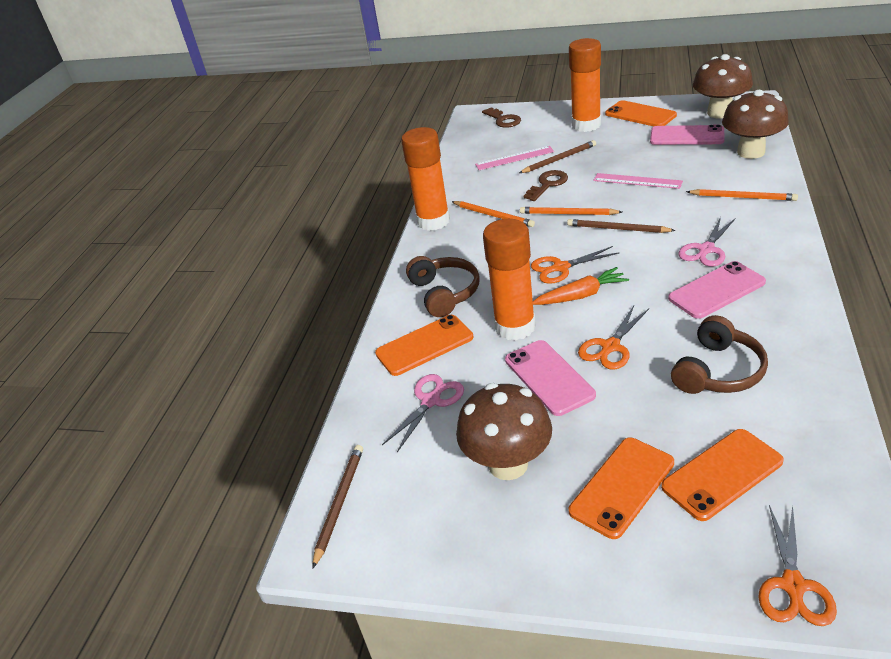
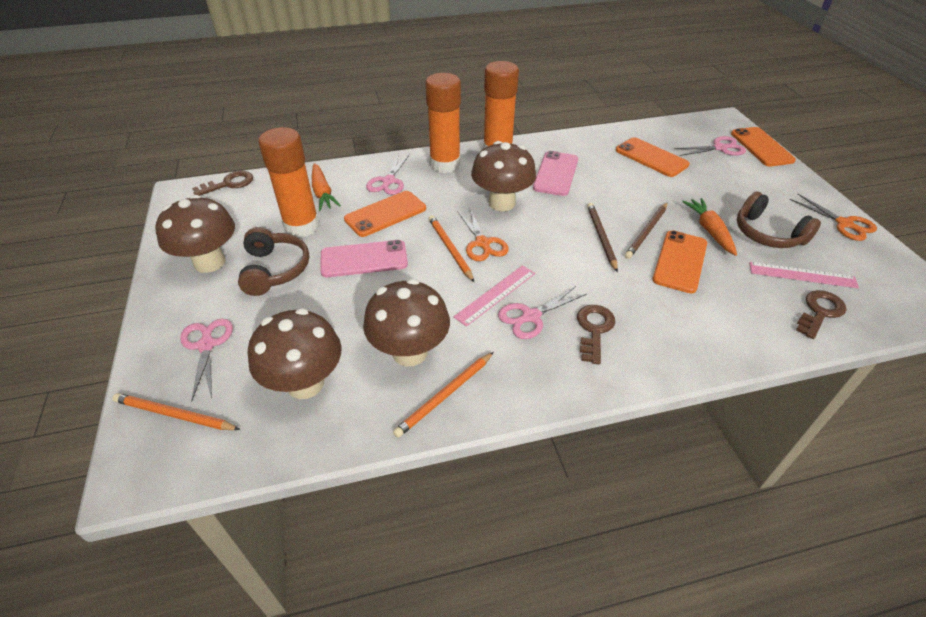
brown key: [482,107,521,128] [524,170,568,201] = 2 -> [192,171,253,196] [577,305,615,364] [796,290,846,339] = 3
brown mushroom: [456,383,552,480] [693,54,753,119] [722,90,789,159] = 3 -> [155,195,235,273] [248,308,342,399] [363,279,450,366] [471,141,536,211] = 4
brown pencil: [312,445,363,569] [519,140,596,173] [567,219,676,233] = 3 -> [587,203,618,272] [625,202,668,259] = 2
orange carrot: [533,267,629,305] = 1 -> [312,163,341,211] [682,198,737,256] = 2
orange scissors: [531,246,620,284] [578,306,649,370] [758,505,837,626] = 3 -> [457,208,509,261] [790,194,877,241] = 2
pink phone: [505,340,596,416] [650,125,725,145] [668,261,766,319] = 3 -> [320,240,408,277] [533,151,578,196] = 2
pink scissors: [382,374,464,452] [678,217,735,267] = 2 -> [180,319,233,401] [366,153,410,195] [498,286,587,339] [674,136,746,156] = 4

